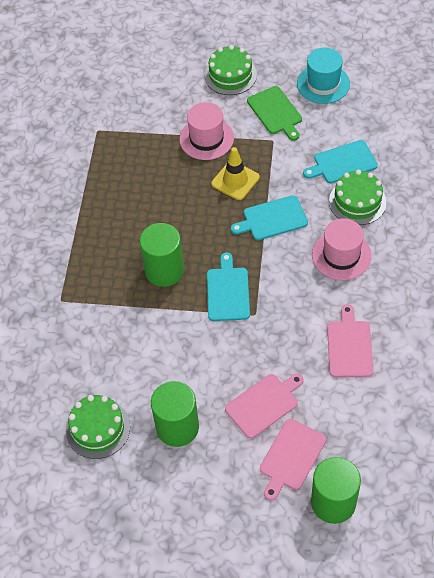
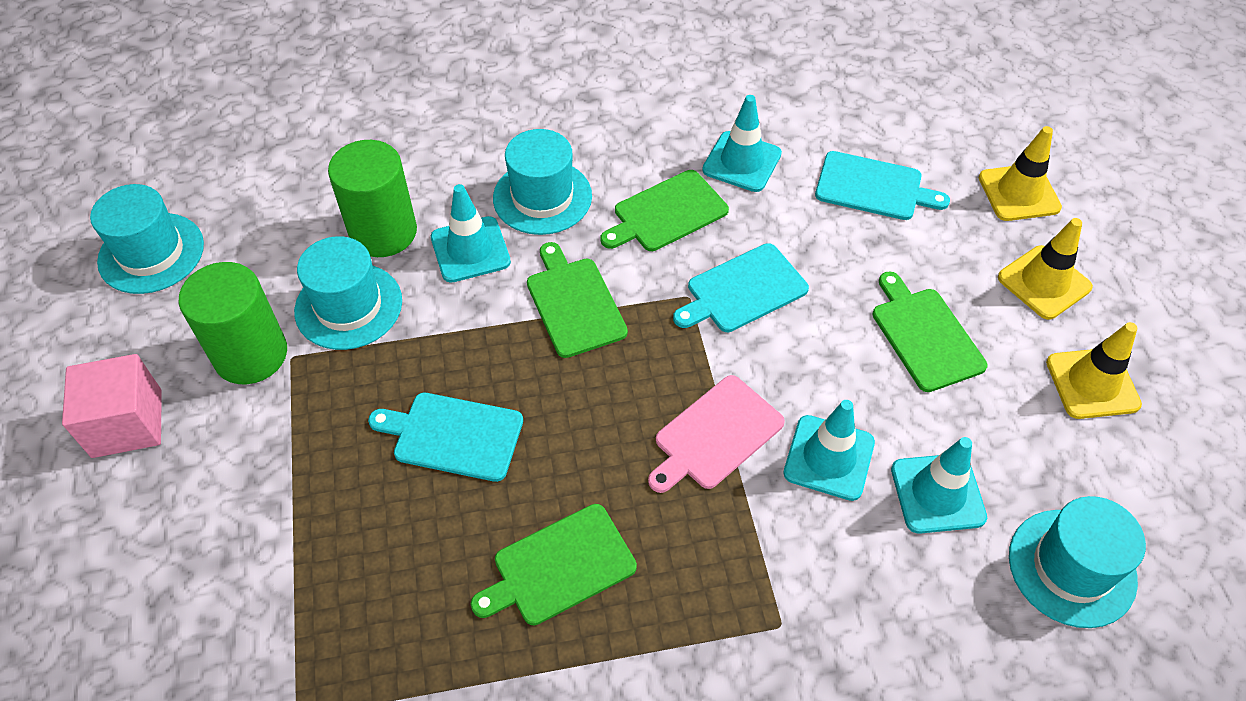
green cake: [66,395,130,459] [205,45,257,95] [329,170,386,225] = 3 -> none = 0
green cutting board: [247,86,302,141] = 1 -> [471,504,637,625] [527,242,628,358] [600,170,729,251] [872,271,988,392] = 4
green cylinder: [140,223,184,287] [151,381,199,447] [311,457,361,524] = 3 -> [178,262,287,384] [328,140,417,257] = 2
pink cube: none = 0 -> [62,354,162,458] = 1
pink cutting board: [225,374,304,438] [260,419,326,500] [327,304,373,377] = 3 -> [648,375,785,493] = 1
pink hat: [179,102,234,160] [312,218,371,280] = 2 -> none = 0
turquoise hat: [297,48,350,104] = 1 -> [90,184,204,294] [294,236,402,350] [493,129,592,235] [1009,496,1146,628] = 4
turquoise traffic cone: none = 0 -> [431,184,511,283] [702,95,782,192] [783,400,875,501] [891,437,987,534] = 4
yellow traffic cone: [211,147,260,200] = 1 -> [979,126,1062,221] [998,218,1093,320] [1046,322,1142,419] = 3

